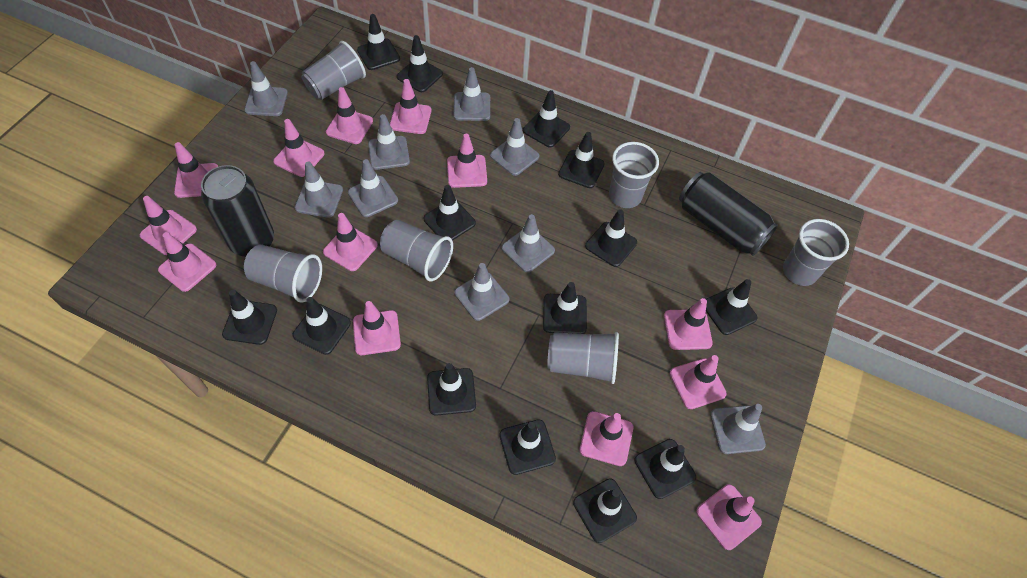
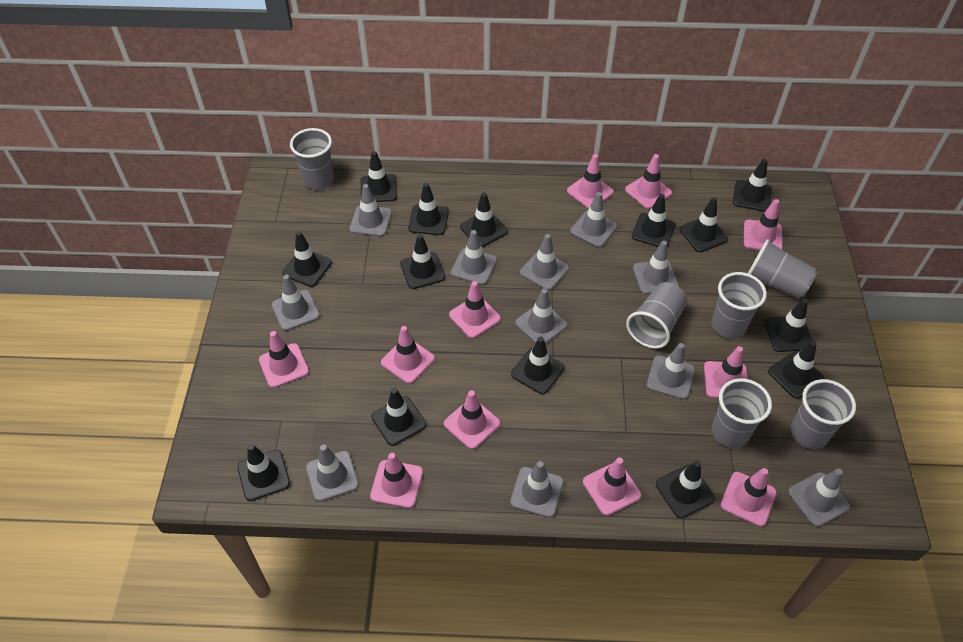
black can: [201,165,274,256] [679,172,778,256] = 2 -> none = 0
grey traffic cone: [244,61,288,116] [294,161,343,218] [348,159,398,217] [368,114,410,170] [453,67,490,121] [454,263,510,321] [490,118,539,176] [502,214,555,272] [710,404,766,454] = 9 -> [272,275,320,331] [306,444,359,502] [349,184,392,237] [451,230,497,285] [510,461,564,518] [515,289,568,344] [520,234,569,290] [570,192,617,247] [633,241,679,294] [647,343,695,399] [788,469,850,527] = 11
pink traffic cone: [140,196,197,255] [158,232,216,292] [174,142,219,198] [273,119,325,177] [323,213,378,271] [326,87,373,144] [353,301,401,355] [390,79,432,134] [447,134,487,188] [580,411,633,466] [664,298,713,350] [670,355,727,409] [696,484,762,550] = 13 -> [259,331,309,388] [370,453,423,508] [381,326,435,384] [444,390,500,449] [449,281,501,338] [567,154,614,208] [583,457,641,516] [625,154,672,209] [704,346,748,398] [721,468,777,526] [744,199,783,250] = 11

